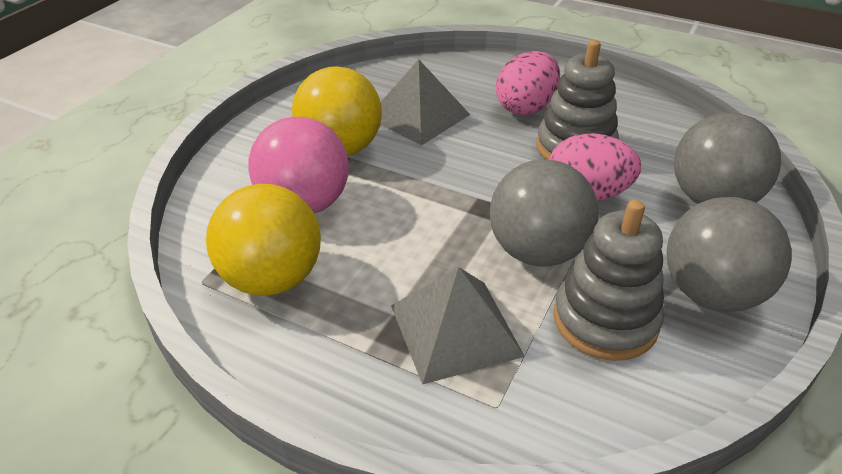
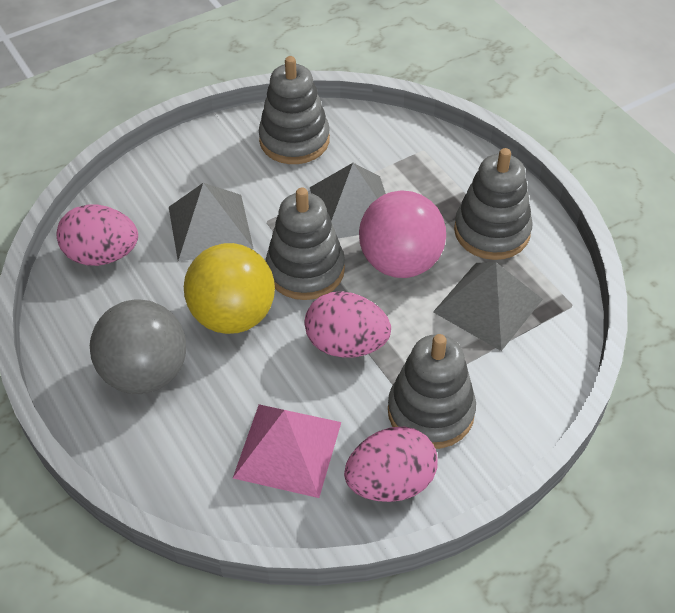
grey ball: [490,159,599,267] [667,197,792,312] [674,113,781,204] = 3 -> [90,299,186,394] = 1
grey pyramid: [380,59,470,146] [391,267,525,385] = 2 -> [169,183,254,262] [310,163,386,238] [433,262,543,351] = 3
grey stacking toy: [536,40,619,160] [554,200,664,361] = 2 -> [259,56,330,164] [266,188,345,300] [388,334,476,449] [454,148,533,260] = 4
pink egg: [496,51,560,115] [548,133,641,201] = 2 -> [57,205,138,266] [305,291,391,358] [344,427,438,502] = 3
pink pyramid: none = 0 -> [233,404,341,498] = 1
yellow ball: [206,184,321,296] [292,66,382,156] = 2 -> [184,243,275,334] = 1

